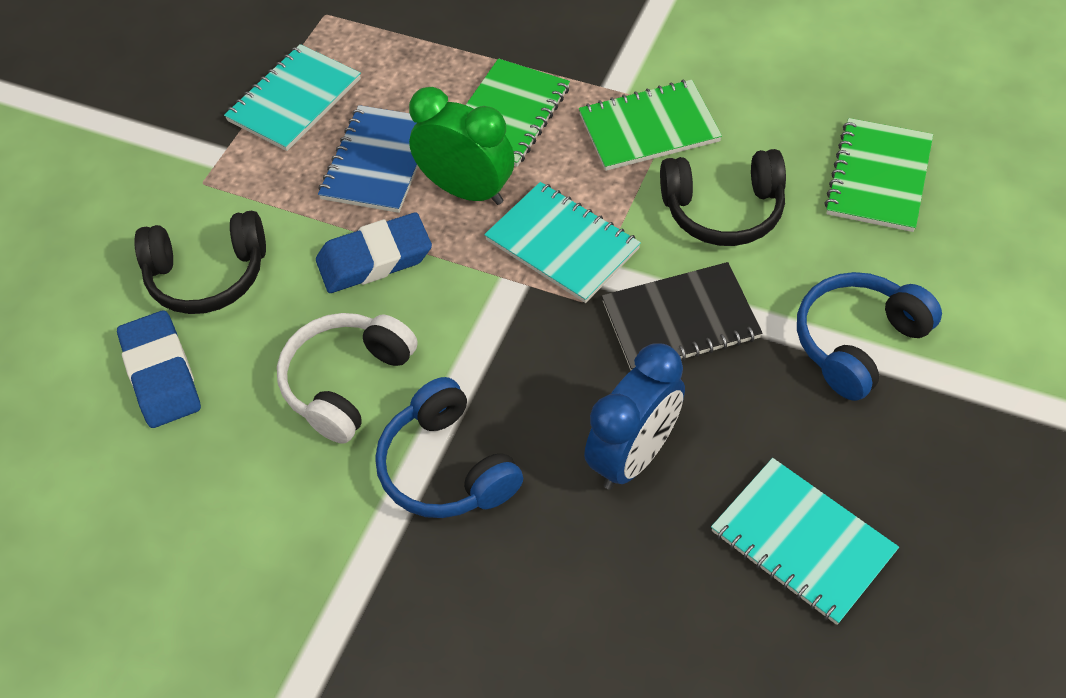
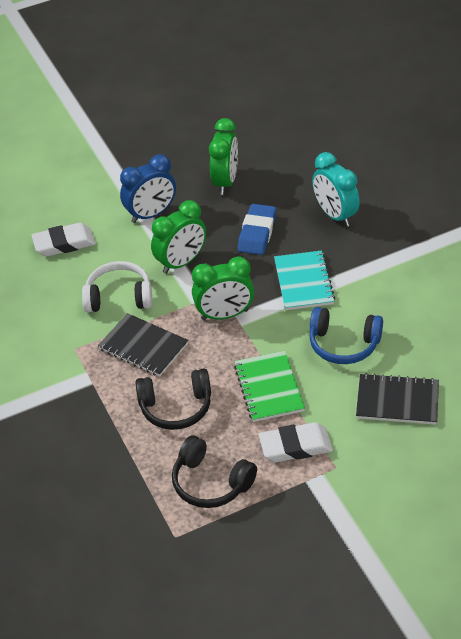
black notebook: [602,262,762,370] = 1 -> [98,313,188,377] [356,373,439,425] = 2
blue eraser: [117,310,201,428] [316,212,432,293] = 2 -> [238,204,276,255] = 1
blue headphones: [375,377,523,518] [797,272,942,401] = 2 -> [309,307,383,364] = 1
blue notebook: [318,105,418,213] = 1 -> none = 0
green clock: [409,87,515,205] = 1 -> [151,200,206,274] [192,256,254,320] [209,118,238,195] = 3
green notebook: [466,58,570,167] [579,80,722,171] [824,118,933,232] = 3 -> [234,351,305,422] = 1
turquoise clock: none = 0 -> [312,152,360,227] = 1
turquoise notebook: [224,44,361,151] [484,182,641,303] [711,458,899,625] = 3 -> [274,250,335,310] = 1
white eraser: none = 0 -> [31,223,96,256] [259,422,333,462] = 2

